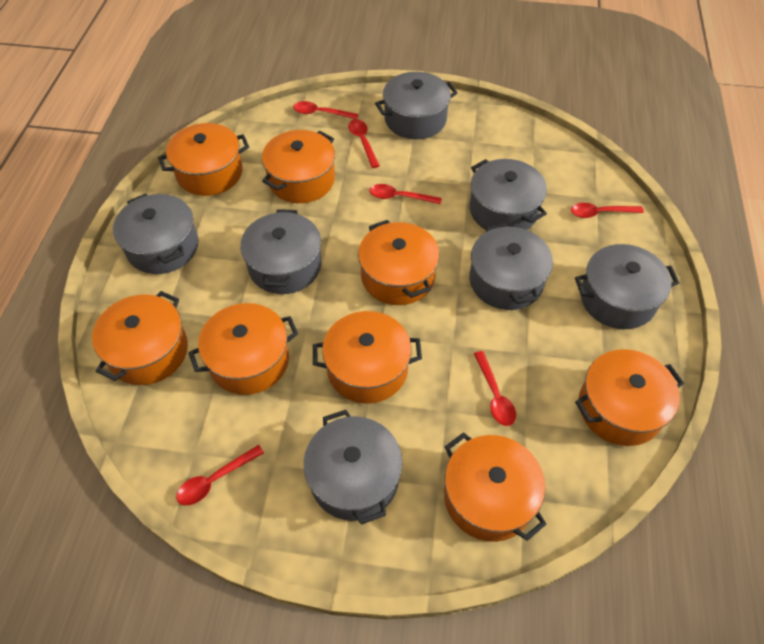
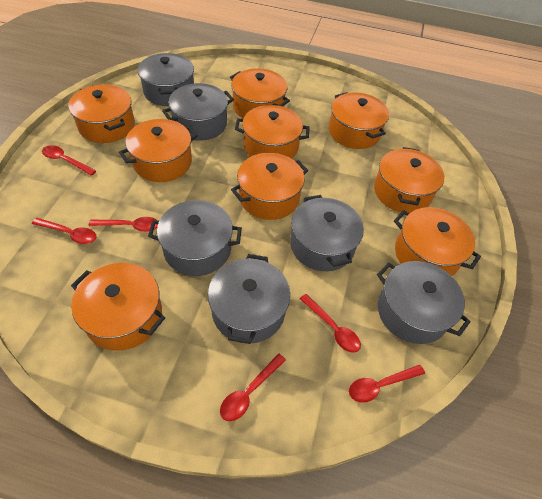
grey pot: [113,193,198,274] [240,209,321,294] [304,410,402,525] [375,72,458,139] [469,159,547,230] [469,223,553,310] [575,244,679,329] = 7 -> [138,53,194,106] [148,200,242,276] [162,83,234,141] [208,254,290,344] [290,195,364,271] [377,261,471,344] = 6
orange pot: [92,291,188,385] [158,123,249,196] [189,303,298,395] [262,130,335,203] [313,311,422,404] [358,220,439,305] [444,432,546,542] [575,349,684,446] = 8 -> [68,84,135,143] [71,263,165,351] [119,119,198,182] [230,68,290,119] [231,153,308,220] [235,105,310,159] [329,92,389,149] [374,147,444,213] [394,207,481,276] = 9

